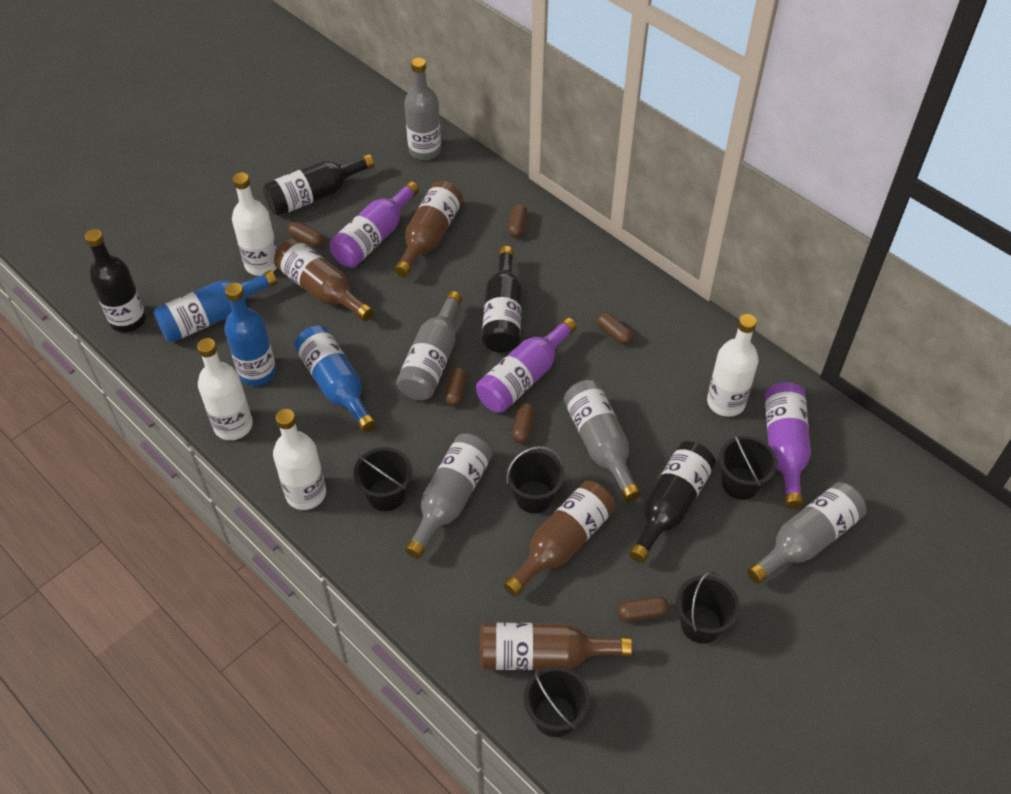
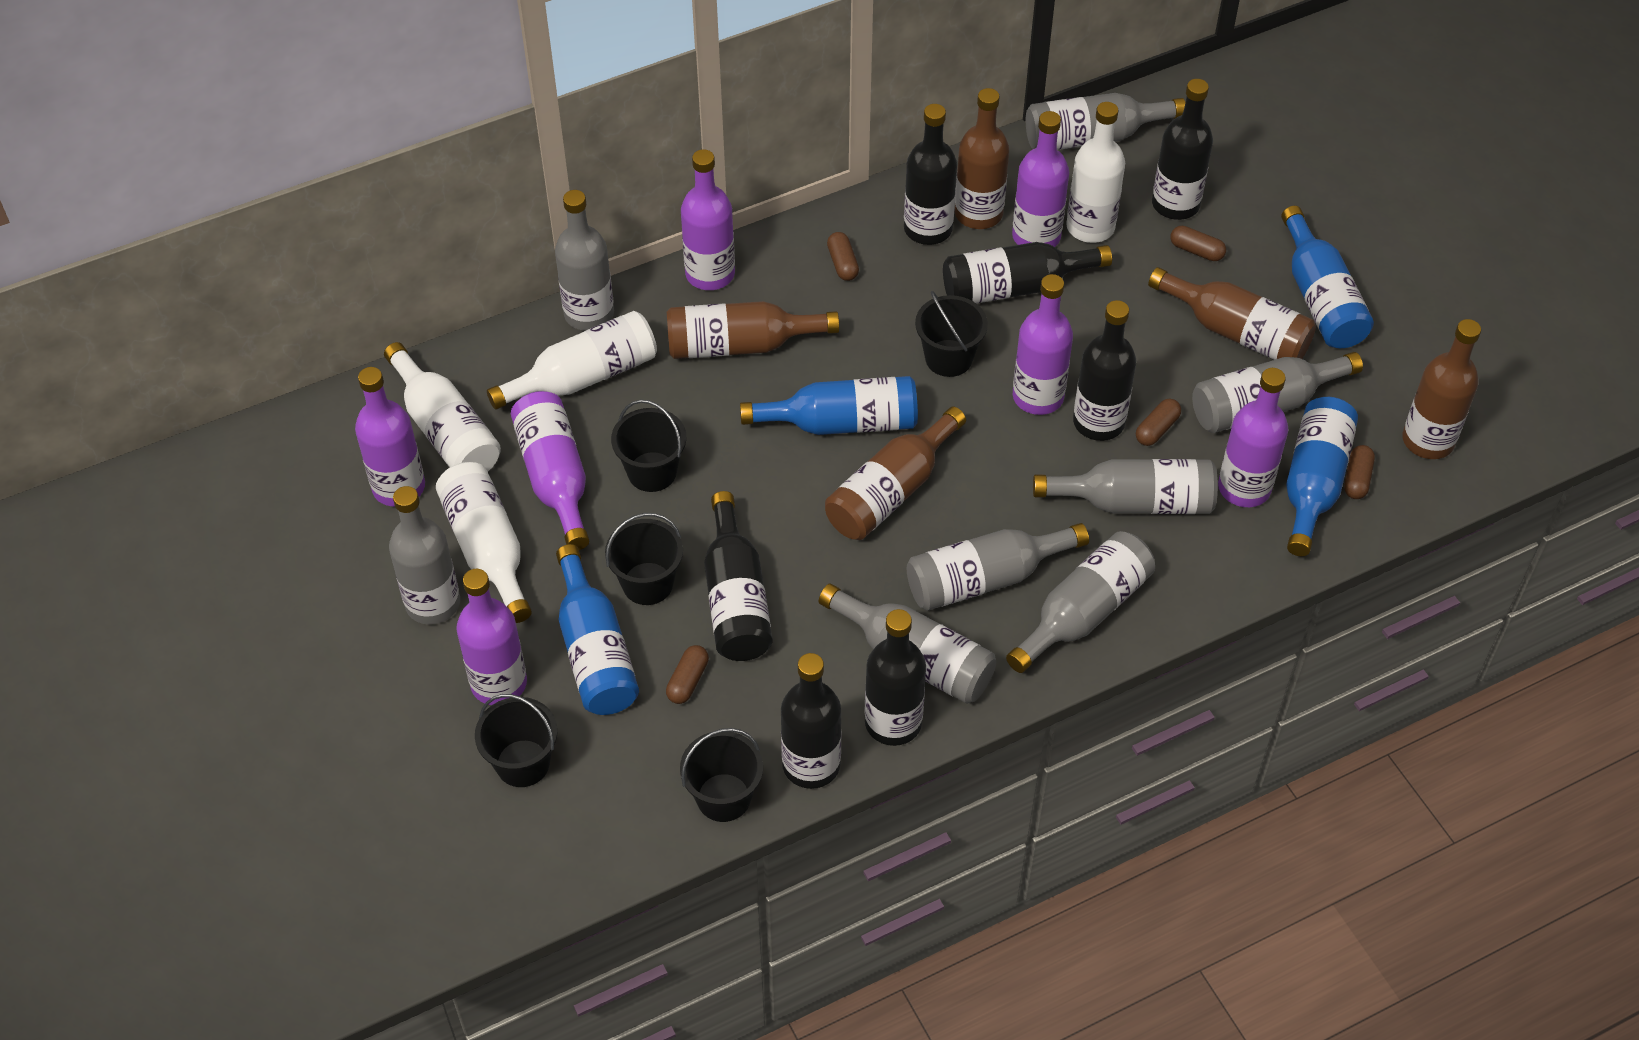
black bottle: [85,229,146,332] [263,154,374,216] [482,246,522,353] [629,441,716,563] = 4 -> [704,491,772,661] [781,653,841,789] [864,609,926,746] [904,104,957,245] [943,242,1112,304] [1073,300,1136,441] [1152,79,1213,220] = 7
blue bottle: [154,270,277,343] [224,283,276,386] [294,326,376,433] = 3 -> [556,544,639,715] [740,376,918,435] [1281,206,1374,348] [1286,397,1358,556] = 4
brown bottle: [274,238,374,321] [394,181,463,277] [480,623,632,670] [503,481,615,597] = 4 -> [667,301,839,359] [825,406,966,540] [955,88,1009,229] [1148,267,1316,360] [1402,319,1481,459] = 5
brown capsule: [288,222,324,248] [445,366,466,406] [508,204,527,238] [512,402,535,443] [596,312,633,345] [618,597,669,622] = 6 -> [666,645,709,704] [827,232,859,281] [1136,398,1181,446] [1170,226,1226,261] [1344,445,1375,499] = 5
grey bottle: [396,291,462,400] [404,58,441,160] [405,433,493,559] [564,380,641,502] [747,482,866,584] = 5 -> [389,486,460,625] [555,190,614,331] [819,584,996,704] [907,523,1089,611] [1006,531,1155,673] [1026,93,1186,150] [1033,459,1218,514] [1192,352,1363,433] = 8
purple bottle: [329,181,419,268] [476,317,577,413] [765,382,811,509] = 3 -> [355,367,425,507] [456,569,527,705] [511,391,589,550] [681,149,735,290] [1012,111,1069,247] [1013,274,1073,415] [1218,368,1288,507] = 7

